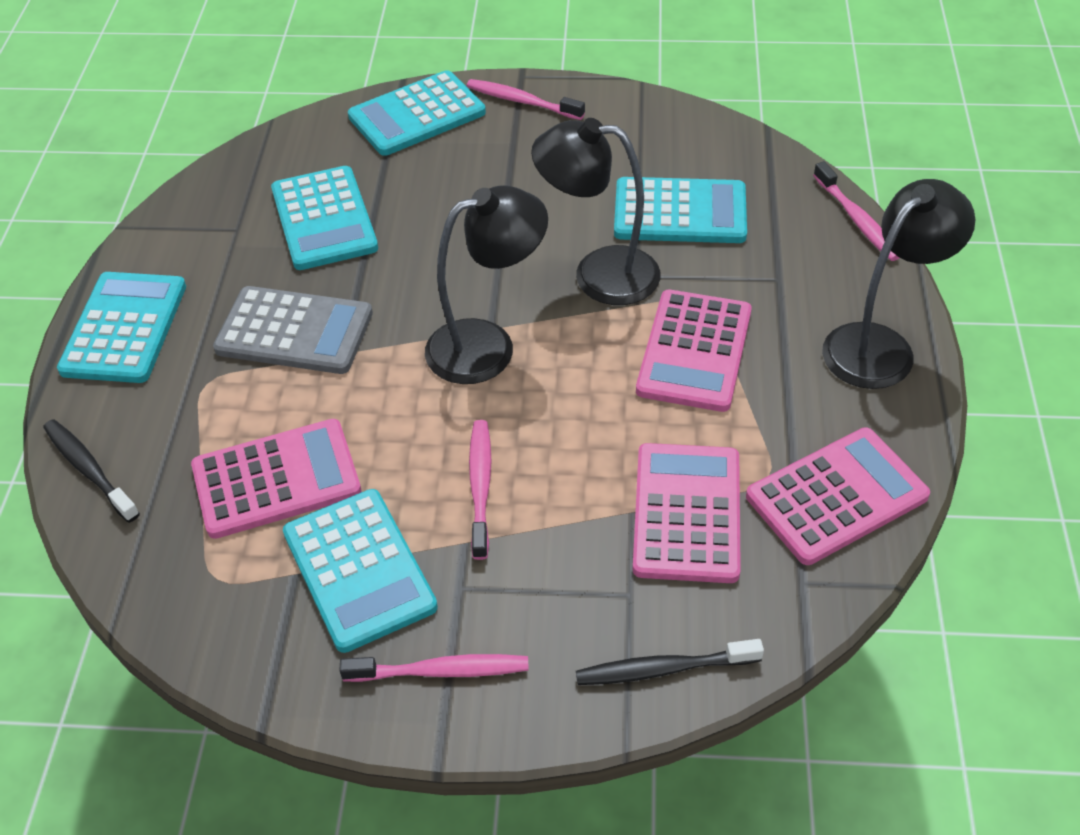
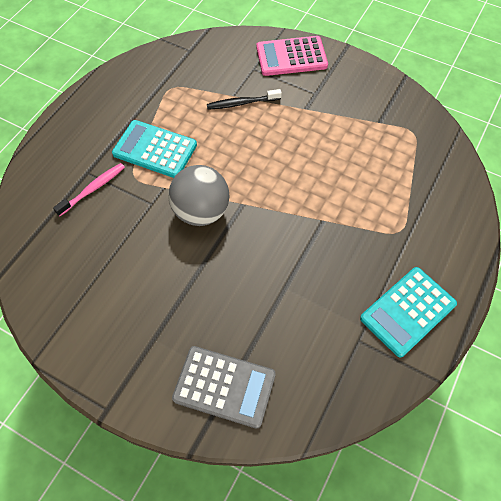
black lamp: [425,185,548,384] [531,118,661,305] [822,179,975,389] = 3 -> none = 0
black toothbrush: [43,419,140,523] [576,639,764,685] = 2 -> [207,89,282,110] = 1
grey ball: none = 0 -> [168,165,230,226] = 1
pink calculator: [191,419,361,539] [633,443,741,583] [636,290,752,412] [746,428,930,565] = 4 -> [256,36,328,76] = 1
pink toothbrush: [339,654,529,682] [467,79,585,120] [469,420,491,560] [813,161,900,261] = 4 -> [53,163,125,216] = 1
turquoise calculator: [57,272,186,383] [271,166,378,270] [283,489,438,653] [348,70,486,156] [614,177,747,243] = 5 -> [112,120,197,178] [360,267,457,357] = 2

